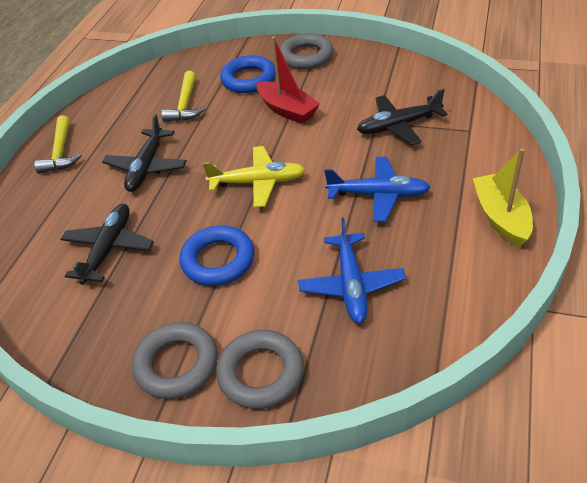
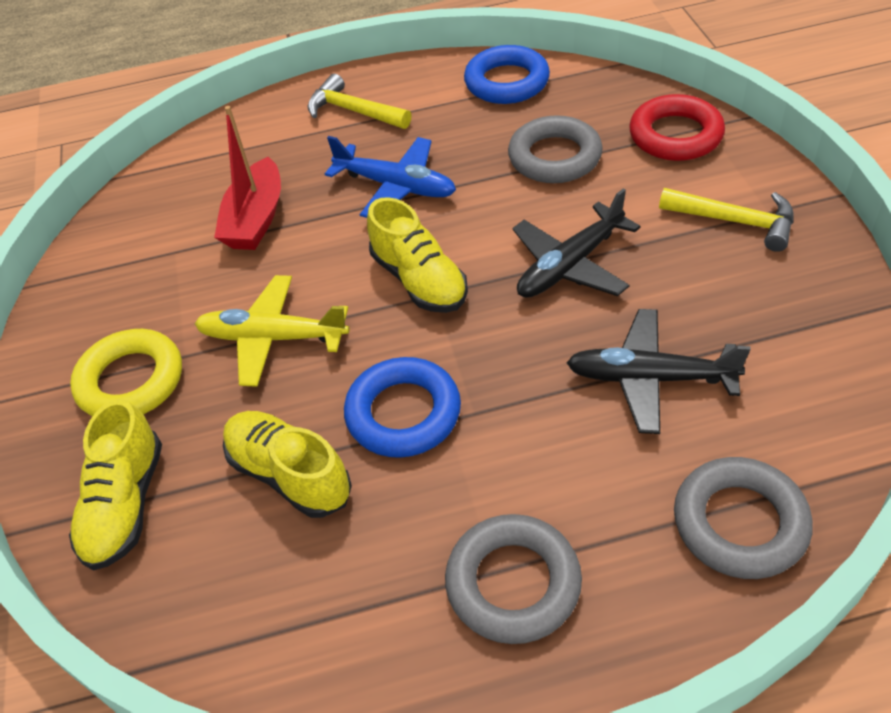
black plane: [60,204,154,285] [102,114,187,192] [357,89,448,145] = 3 -> [512,189,641,298] [566,309,751,434] = 2
blue plane: [298,218,406,323] [324,157,431,222] = 2 -> [325,136,456,218] = 1
red ring: none = 0 -> [629,94,725,161] = 1
yellow boat: [473,148,533,247] = 1 -> none = 0
yellow ring: none = 0 -> [70,329,182,417] = 1
yellow shoe: none = 0 -> [69,399,162,570] [223,411,352,518] [367,197,468,313] = 3

